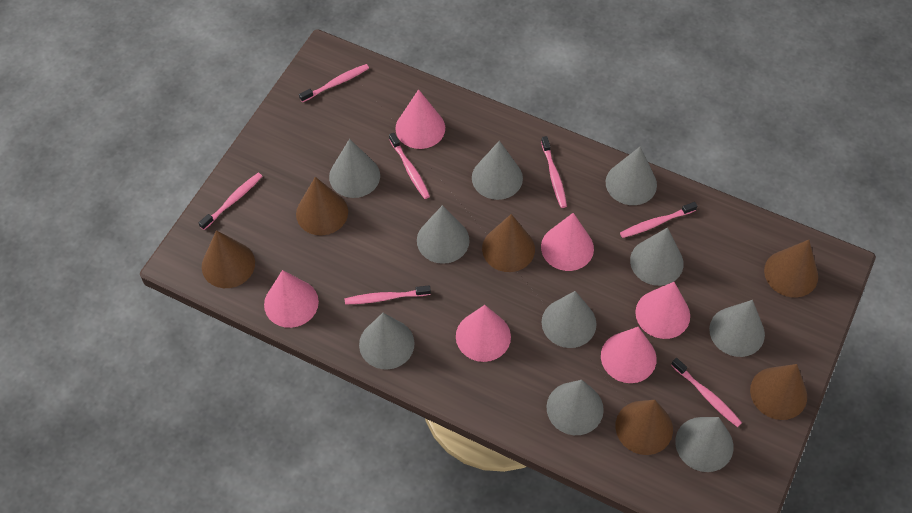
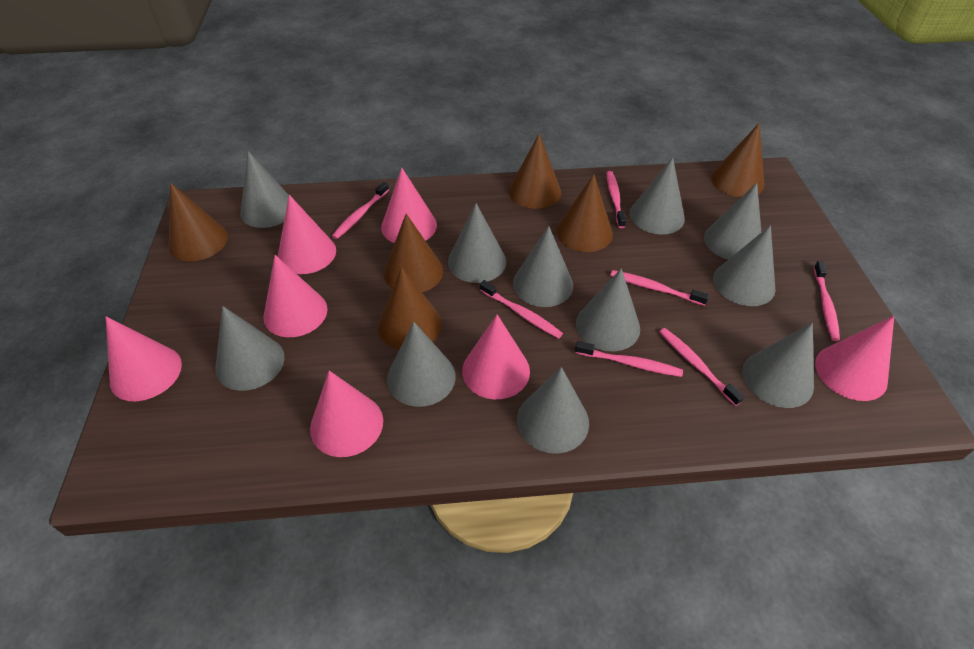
grey cone: [329,139,380,198] [359,313,415,369] [417,205,470,264] [472,141,523,200] [542,291,596,348] [546,380,604,435] [606,147,657,205] [630,228,684,286] [675,417,733,472] [709,300,765,357] = 10 -> [216,306,285,391] [240,151,289,228] [387,321,456,407] [448,203,506,283] [513,226,573,307] [517,367,589,454] [576,268,640,351] [629,157,685,234] [704,183,761,260] [713,225,776,306] [742,323,814,408] = 11
pink cone: [264,270,319,328] [395,89,445,149] [456,305,511,362] [541,213,594,271] [601,327,657,383] [635,282,690,339] = 6 -> [106,316,182,401] [263,255,328,337] [278,195,336,274] [310,371,383,457] [381,168,437,243] [462,315,530,399] [815,316,894,401] = 7

